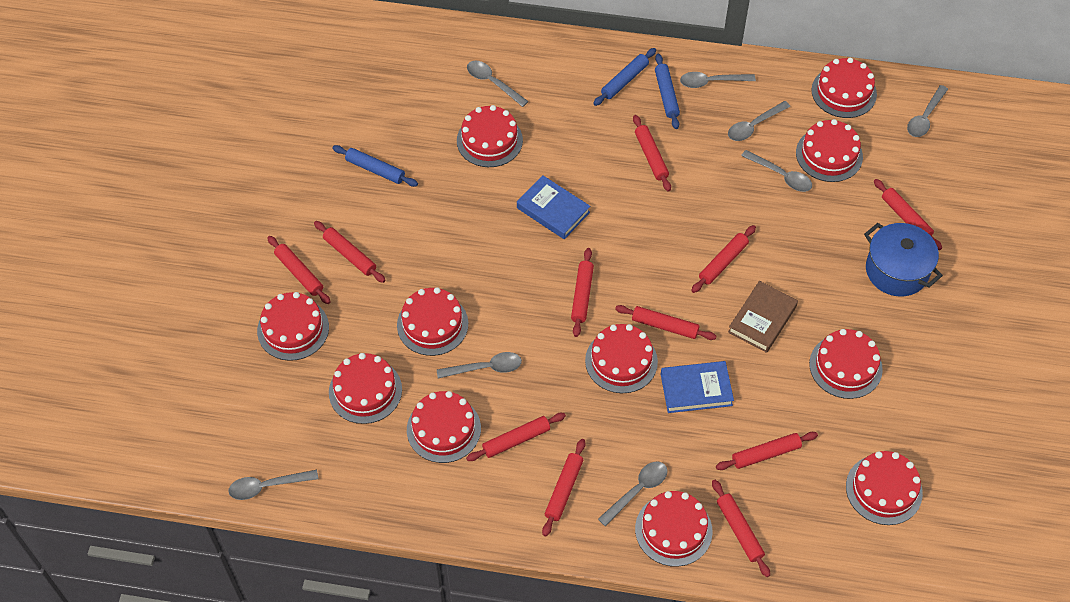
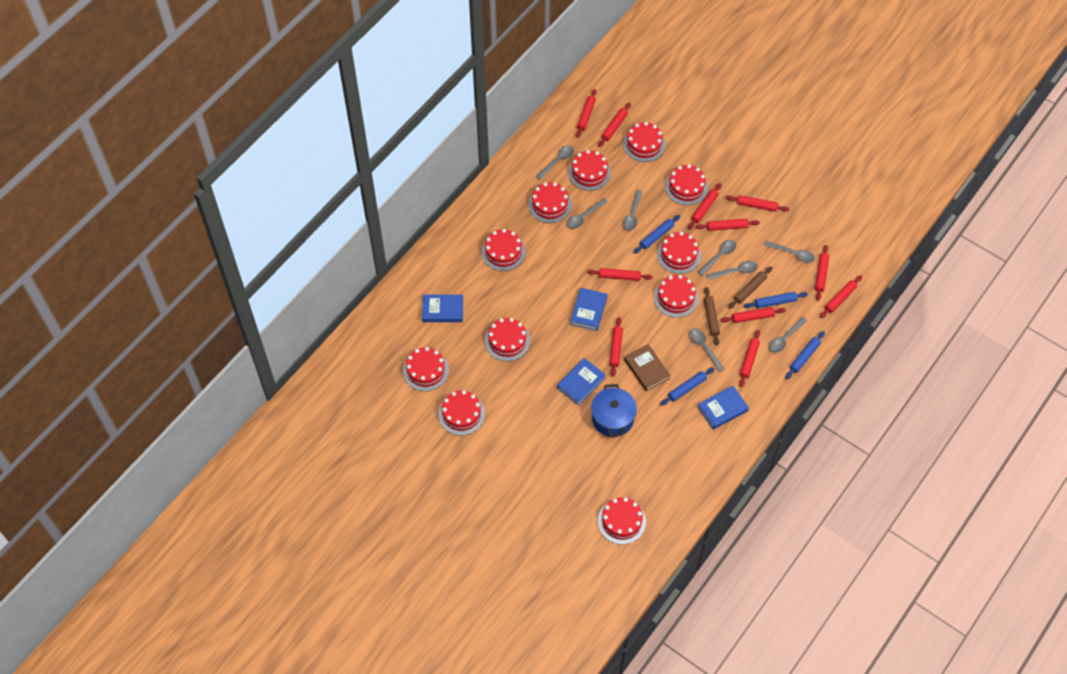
blue book: [517,175,590,239] [661,361,734,413] = 2 -> [422,294,463,322] [557,358,606,406] [570,288,607,331] [698,386,749,430] = 4
blue rolling pin: [332,145,418,187] [593,48,656,106] [655,54,680,129] = 3 -> [634,215,680,254] [660,368,715,405] [744,292,808,309] [786,331,825,379] = 4
brown rolling pin: none = 0 -> [704,287,720,345] [728,267,772,309] = 2

